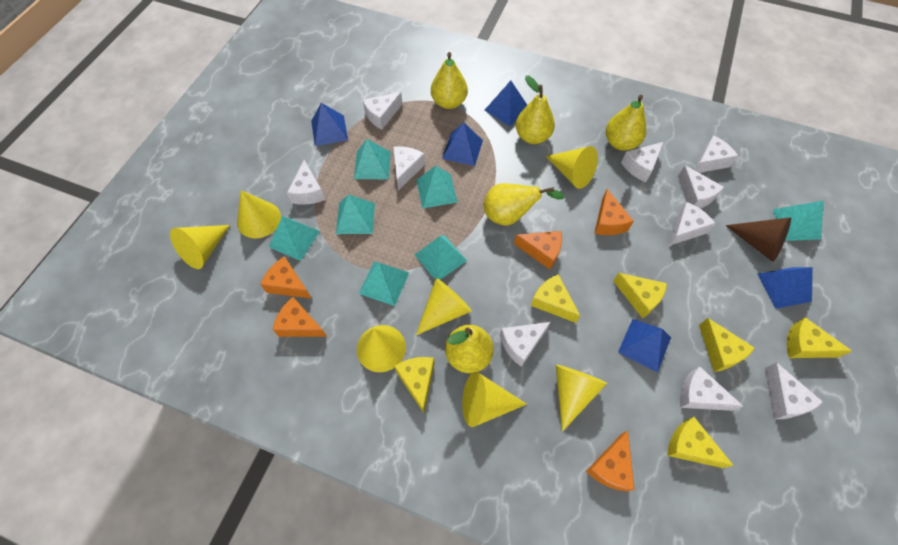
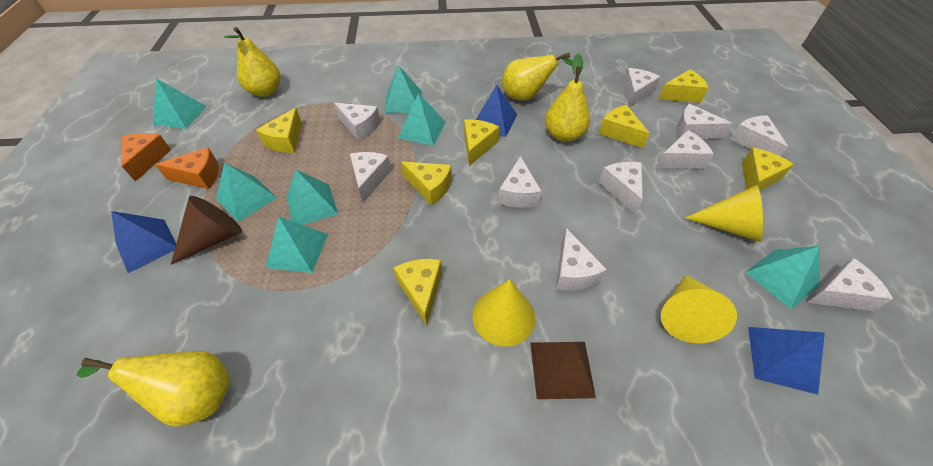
blue pyramid: [311,103,348,146] [442,122,483,166] [485,81,527,126] [618,319,671,372] [758,267,813,309] = 5 -> [111,211,176,273] [476,85,517,137] [748,327,825,395] = 3
brown pyramid: none = 0 -> [530,342,596,399] = 1
orange cheese: [260,257,312,299] [273,297,327,337] [514,231,562,269] [586,431,635,491] [594,189,634,235] = 5 -> [121,133,171,181] [155,147,219,189] = 2
yellow cheese: [394,357,435,413] [531,274,580,323] [613,273,667,318] [667,417,734,468] [699,318,755,372] [787,317,852,358] = 6 -> [256,108,302,153] [393,259,442,326] [401,161,452,205] [464,120,499,166] [599,105,650,148] [658,69,709,103] [742,148,794,190] = 7
yellow cone: [170,225,230,269] [237,190,281,238] [357,325,406,372] [416,278,472,335] [462,372,527,427] [546,146,598,189] [556,365,607,432] = 7 -> [473,279,535,347] [661,275,737,343] [685,185,763,242] = 3
yellow pear: [431,52,468,109] [445,325,494,373] [483,183,564,226] [516,76,555,144] [606,95,646,151] = 5 -> [76,351,230,427] [224,27,281,97] [502,53,573,101] [545,54,590,142] = 4

